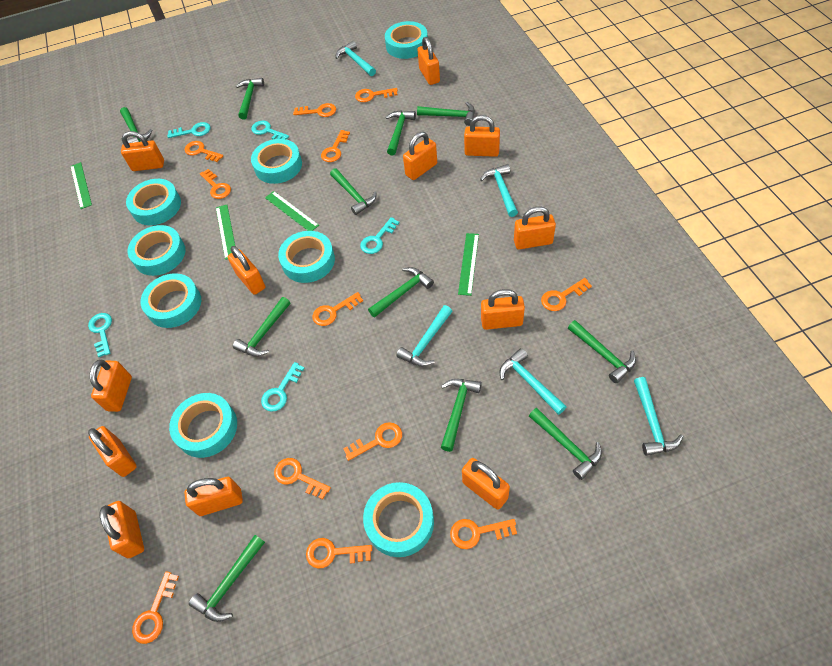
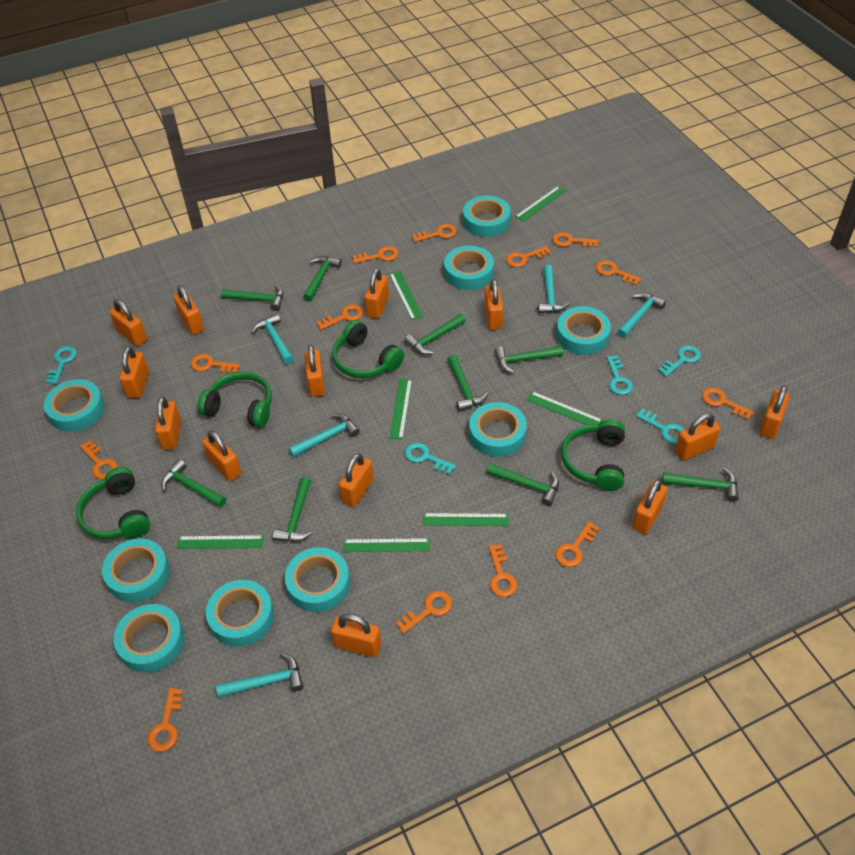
green hammer: [120,107,152,143] [189,535,265,622] [233,297,290,357] [236,78,264,120] [330,168,377,215] [368,267,434,317] [386,110,416,155] [417,102,475,126] [441,379,482,452] [529,408,602,480] [568,320,636,383] = 11 -> [161,459,226,508] [221,285,283,311] [273,477,313,542] [303,256,342,302] [404,314,466,355] [447,355,489,411] [487,464,559,506] [494,346,563,374] [662,468,739,502] = 9
green headphones: none = 0 -> [76,467,150,539] [197,372,272,428] [332,320,404,378] [561,419,625,491] = 4
green ruler: [70,162,92,209] [216,205,235,260] [265,191,319,231] [458,233,479,296] = 4 -> [177,535,264,549] [343,538,430,552] [389,271,423,320] [390,379,412,439] [423,513,509,526] [515,186,566,222] [526,391,603,425] = 7
orange key: [132,571,179,644] [185,141,223,162] [200,169,231,199] [274,458,331,499] [293,103,336,117] [306,538,372,569] [313,292,363,326] [321,130,350,162] [343,422,402,461] [355,88,398,102] [450,519,517,549] [541,278,592,311] = 12 -> [80,440,117,479] [147,688,184,752] [190,354,240,373] [317,305,363,330] [352,246,398,264] [396,591,452,634] [412,224,457,242] [489,544,517,597] [506,246,551,267] [552,232,599,247] [555,521,599,567] [596,260,641,285] [702,388,754,420] = 13
orange padlock: [88,426,137,477] [90,360,132,412] [99,501,144,558] [121,131,164,171] [184,477,243,516] [228,246,265,295] [403,132,437,180] [417,37,440,85] [462,458,510,510] [464,115,500,157] [481,289,525,330] [514,206,556,250] = 12 -> [110,299,147,346] [120,346,149,398] [155,396,181,450] [174,286,204,335] [202,430,241,481] [304,345,325,397] [331,614,381,657] [339,453,374,507] [364,268,389,319] [485,279,503,330] [632,479,667,534] [675,413,720,461] [759,385,790,439] = 13
turquoise tape: [126,179,181,225] [128,225,185,276] [141,273,201,328] [169,393,237,458] [251,139,302,184] [278,231,335,283] [363,482,434,557] [385,21,428,59] = 8 -> [44,379,105,432] [102,538,170,602] [114,604,184,673] [206,580,274,647] [285,547,350,612] [444,246,494,290] [463,196,511,237] [469,402,527,457] [556,306,611,355] = 9

